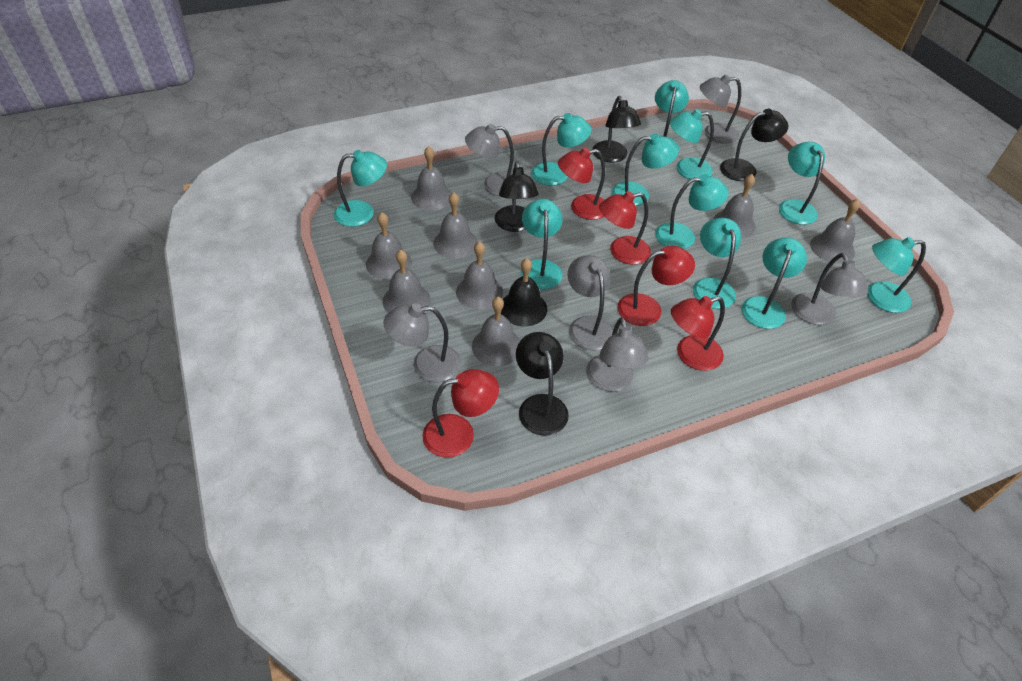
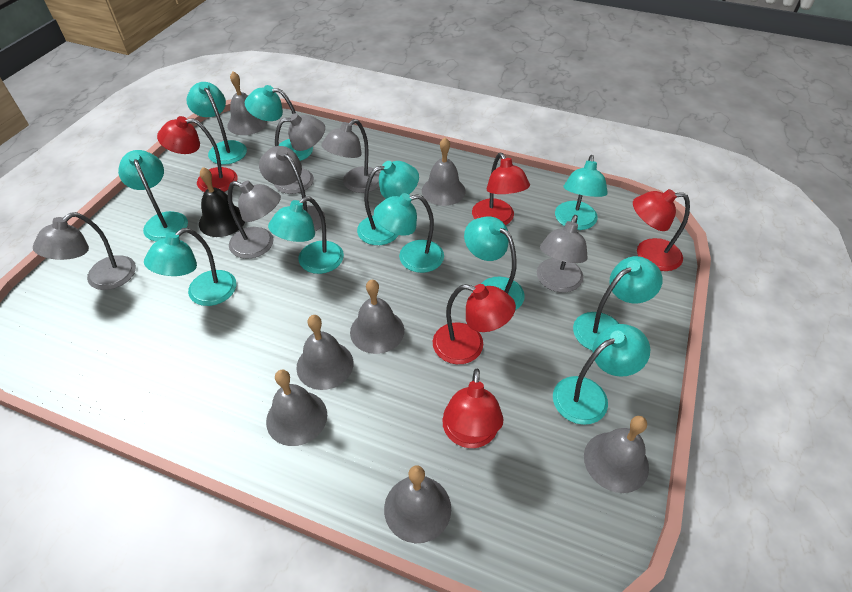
black lamp: [495,162,538,232] [516,332,569,436] [592,96,641,163] [720,109,788,181] = 4 -> none = 0
grey bell: [366,212,412,280] [383,250,431,312] [411,146,452,211] [433,192,478,259] [456,241,503,309] [472,297,520,366] [713,174,756,238] [810,199,860,264] = 8 -> [227,71,267,135] [266,370,327,446] [296,315,353,390] [350,280,404,354] [384,465,451,543] [422,137,466,206] [584,416,649,493] = 7

